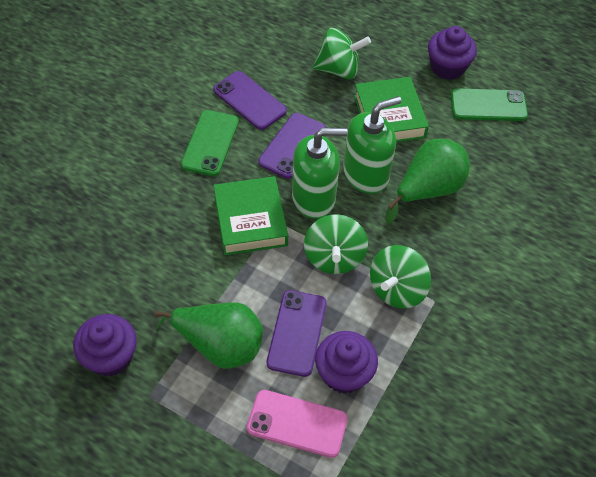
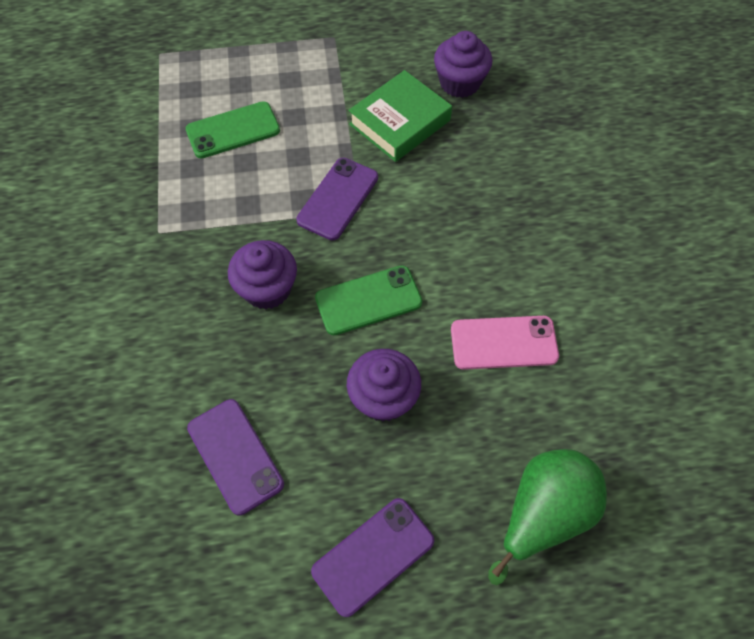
green book: [213,176,288,255] [354,77,429,142] = 2 -> [348,70,452,162] = 1
green pear: [155,302,263,369] [385,139,470,224] = 2 -> [488,449,607,585] = 1
green soap dispenser: [292,128,348,219] [343,96,401,194] = 2 -> none = 0
green spinning top: [304,214,368,274] [313,28,371,79] [370,245,431,309] = 3 -> none = 0

